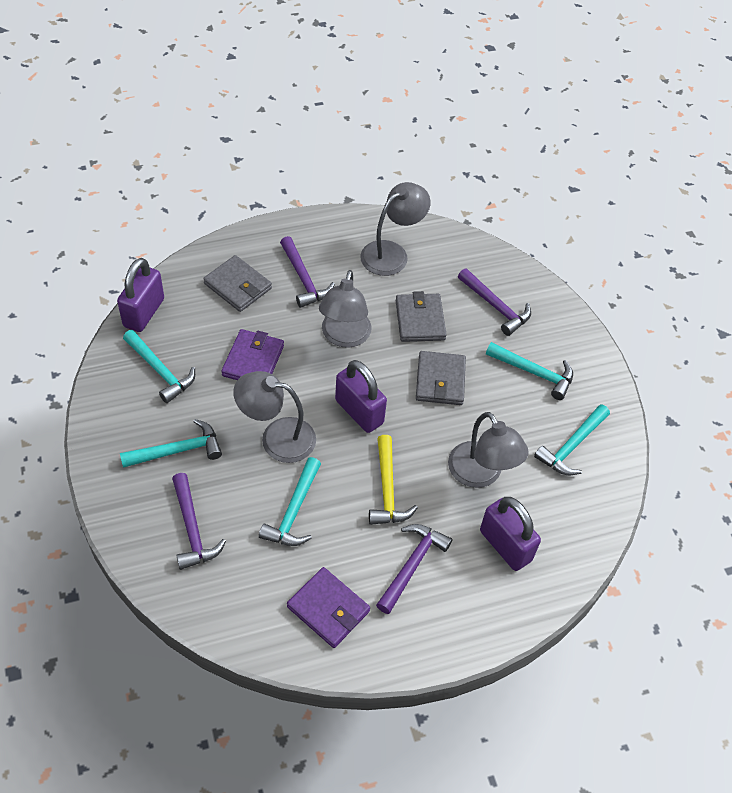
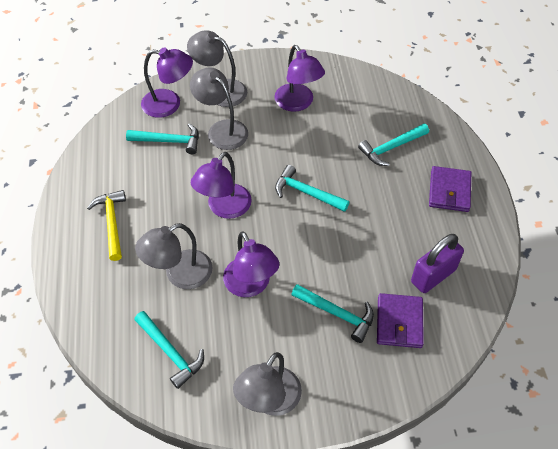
grey wallet: [203,255,272,312] [396,291,447,342] [416,351,466,405] = 3 -> none = 0
purple hammer: [172,473,226,570] [280,236,335,308] [376,524,452,614] [458,268,531,336] = 4 -> none = 0
purple lamp: none = 0 -> [141,47,193,118] [191,152,252,219] [223,231,280,297] [274,45,325,112] = 4
purple padlock: [117,258,164,332] [335,360,387,433] [480,497,541,571] = 3 -> [411,234,464,293] = 1

